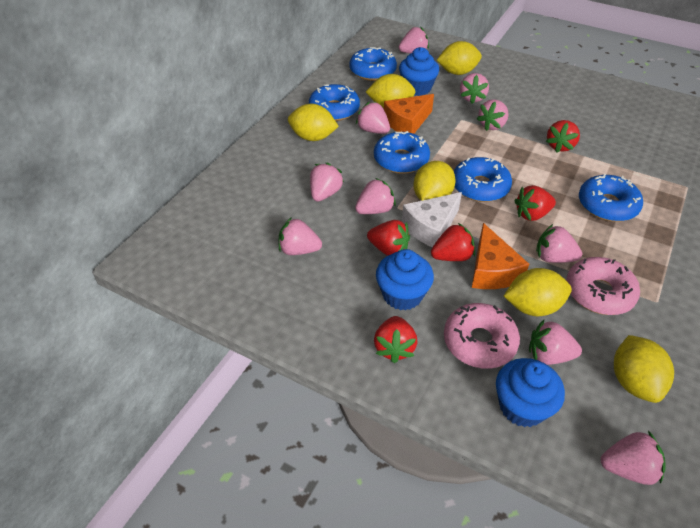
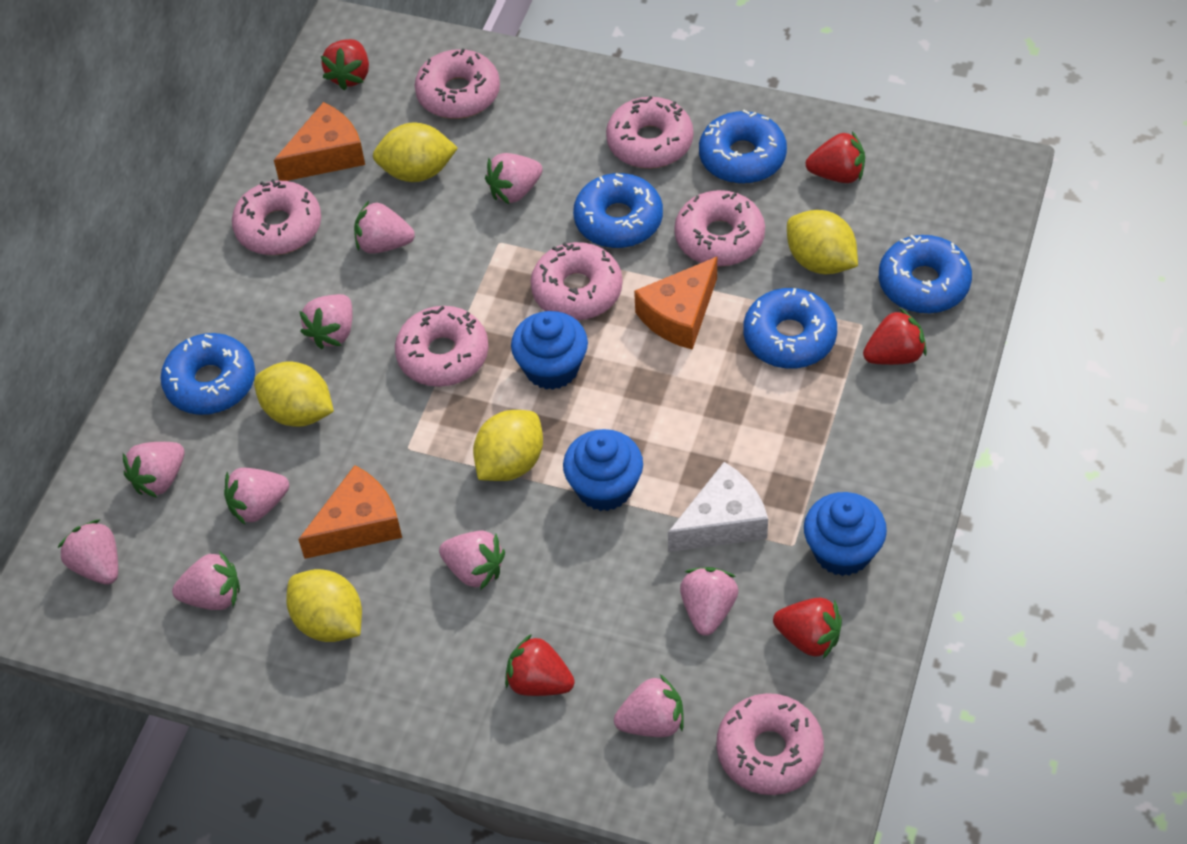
orange cheese: [384,94,434,134] [472,223,529,289] = 2 -> [274,102,365,181] [298,465,402,559] [634,257,717,350] = 3
pink donut: [444,303,520,369] [566,257,640,315] = 2 -> [232,179,321,255] [395,306,489,387] [415,49,500,119] [531,242,622,321] [606,96,693,169] [674,190,765,267] [716,693,824,795] = 7
yellow lemon: [288,104,339,141] [366,74,416,108] [413,161,456,201] [437,41,482,75] [504,268,572,316] [614,335,674,403] = 6 -> [254,362,334,427] [286,569,362,642] [373,123,458,182] [473,410,543,481] [787,210,858,274] = 5

